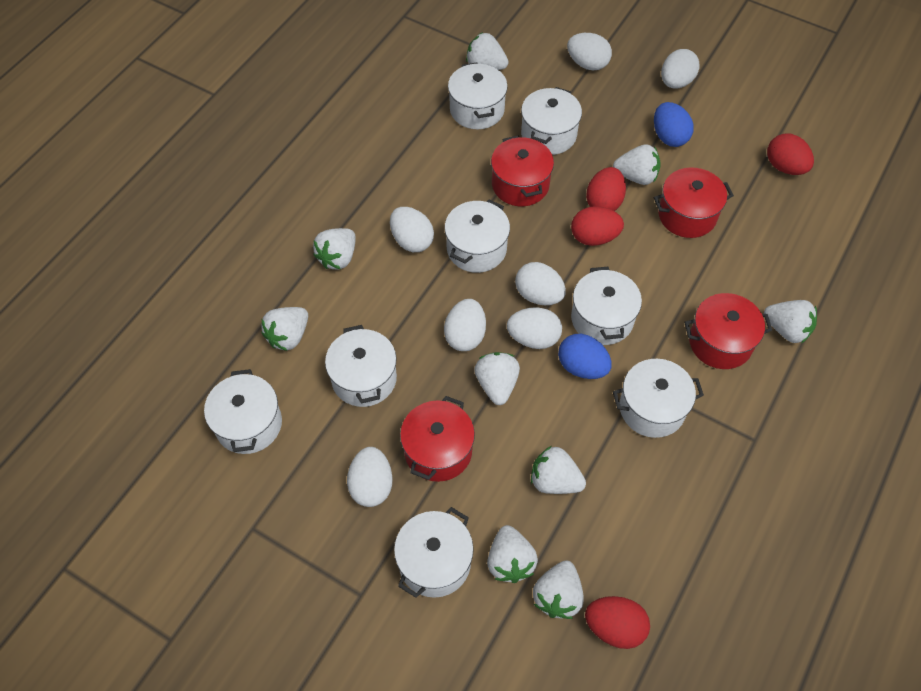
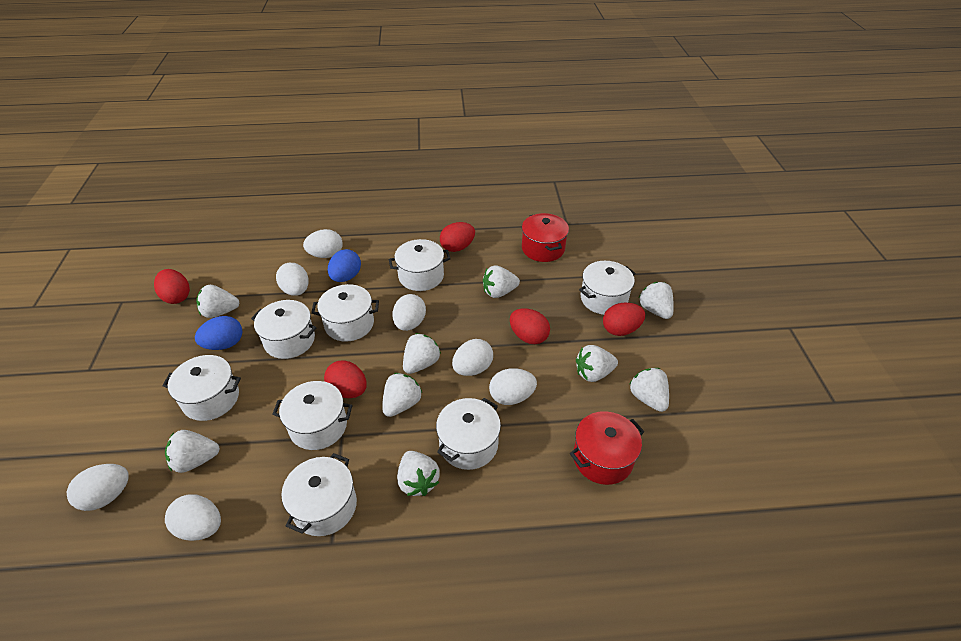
red egg: [571,206,624,246] [585,596,650,649] [586,167,626,211] [767,133,814,175] = 4 -> [154,269,190,304] [324,360,367,398] [440,222,475,252] [510,309,550,344] [603,303,645,336] = 5
red pot: [400,396,475,482] [491,136,554,206] [654,168,734,238] [684,293,772,369] = 4 -> [522,213,569,262] [570,411,644,485] = 2

